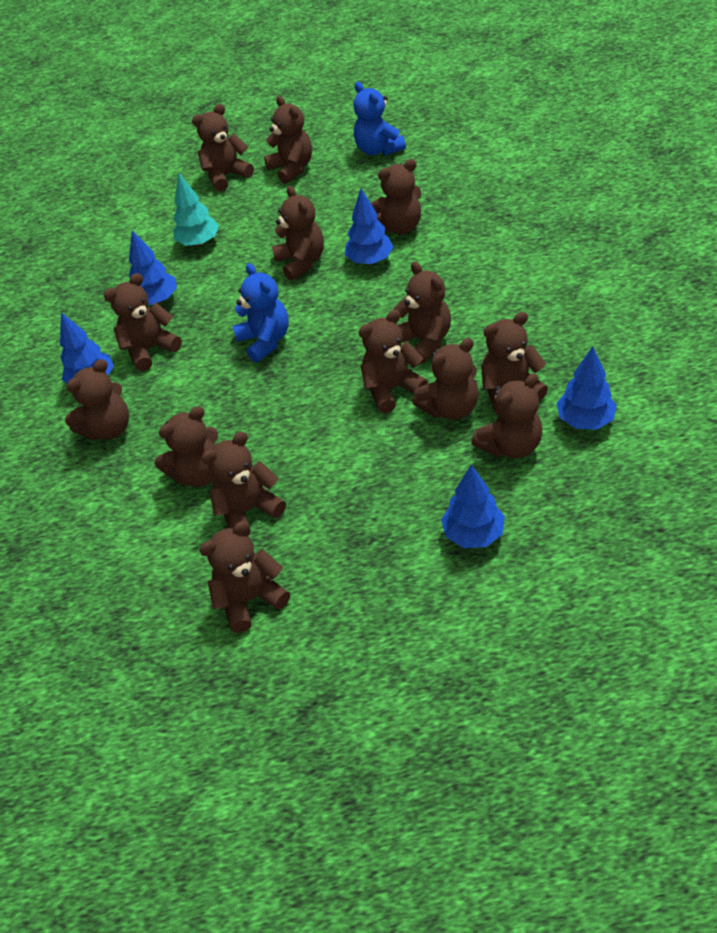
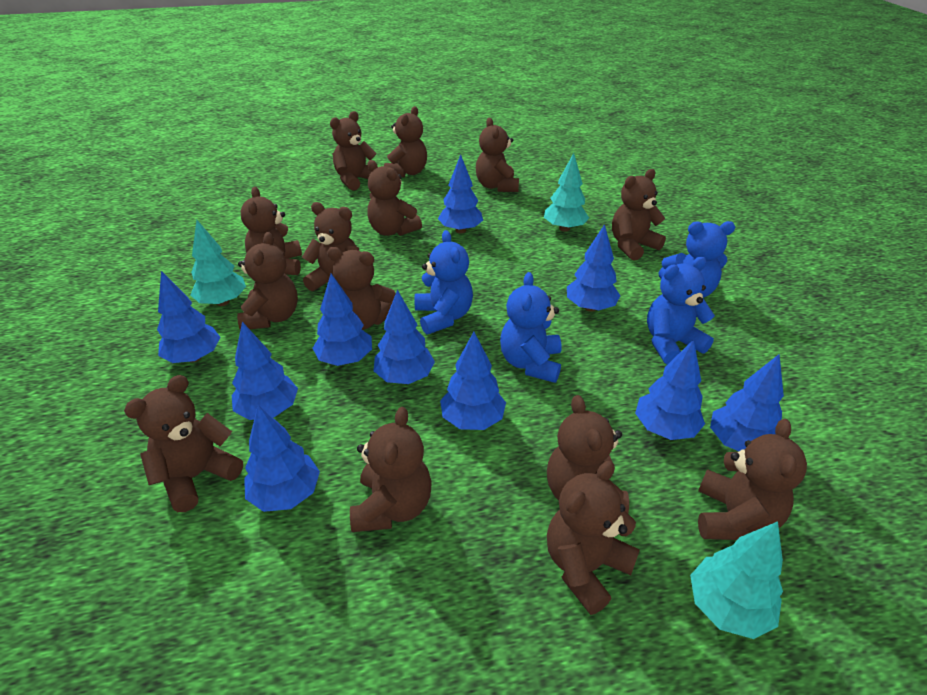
blue teddy bear: [233,263,289,363] [353,82,406,156] = 2 -> [415,230,473,334] [500,272,561,383] [647,257,715,365] [659,221,735,298] = 4
blue tree: [60,312,114,384] [129,230,177,305] [345,188,393,265] [441,465,505,548] [557,346,617,430] = 5 -> [157,271,220,363] [232,322,298,420] [244,405,320,512] [312,273,372,366] [374,290,435,384] [438,154,483,234] [440,332,506,430] [567,224,621,312] [635,339,705,440] [710,354,784,451] = 10
turquoise tree: [173,172,219,246] = 1 -> [190,220,246,306] [544,153,589,232] [690,521,783,639] = 3

